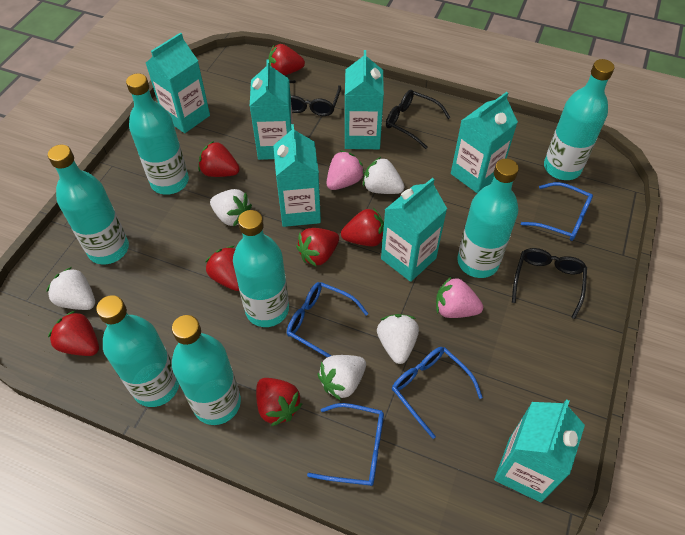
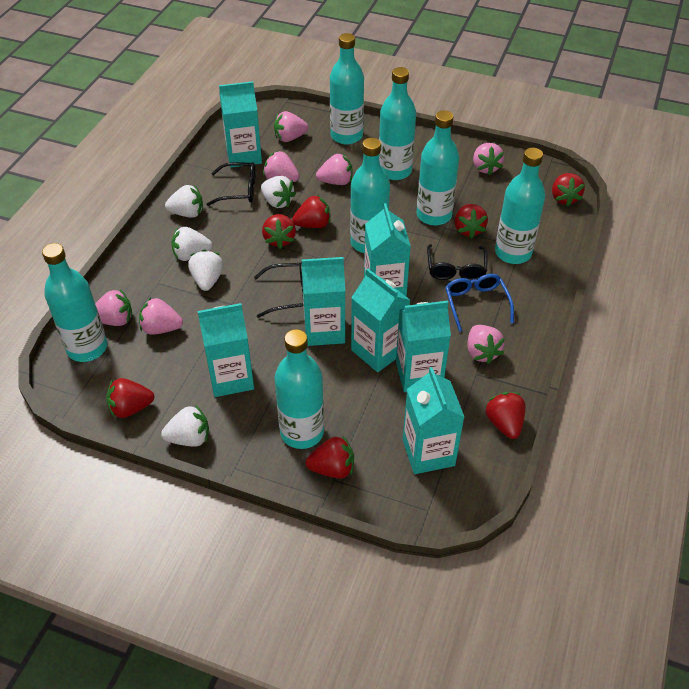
blue glasses: [287,282,368,357] [307,403,384,486] [392,347,483,439] [521,182,593,241] = 4 -> [445,274,514,332] = 1
pink strawberry: [327,150,365,190] [436,276,483,318] = 2 -> [95,289,132,326] [139,298,183,335] [263,151,299,182] [274,111,309,142] [316,154,352,185] [467,325,505,364] [473,143,504,175] = 7

